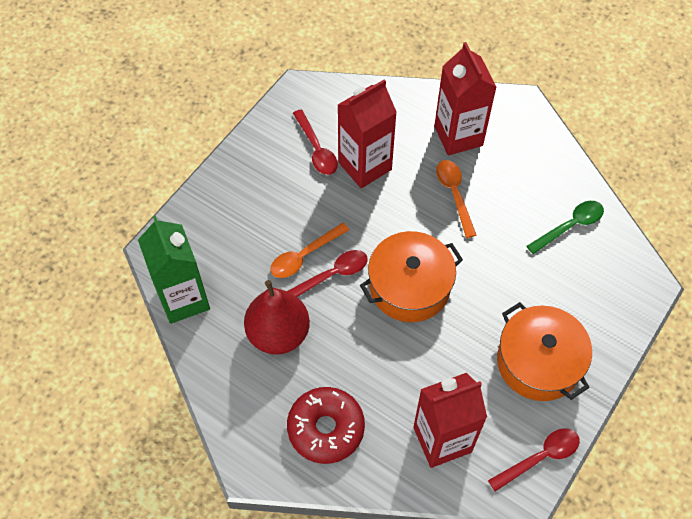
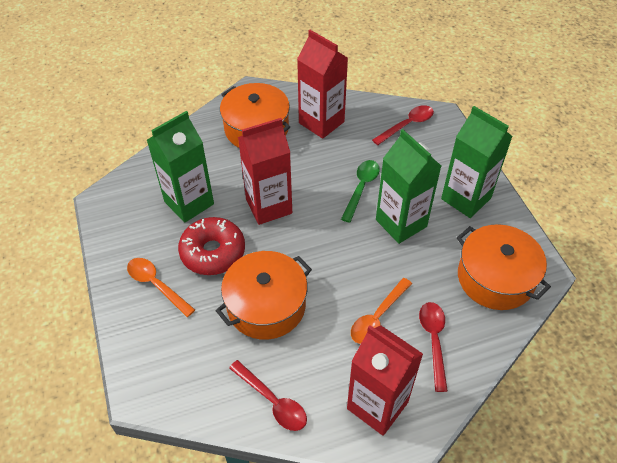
green carton: [138,216,210,324] = 1 -> [147,111,214,223] [376,129,441,244] [441,106,513,218] = 3
orange pot: [360,231,463,322] [497,302,592,401] = 2 -> [216,251,312,340] [220,83,290,148] [457,224,551,310] = 3
red pear: [244,280,310,355] = 1 -> none = 0

